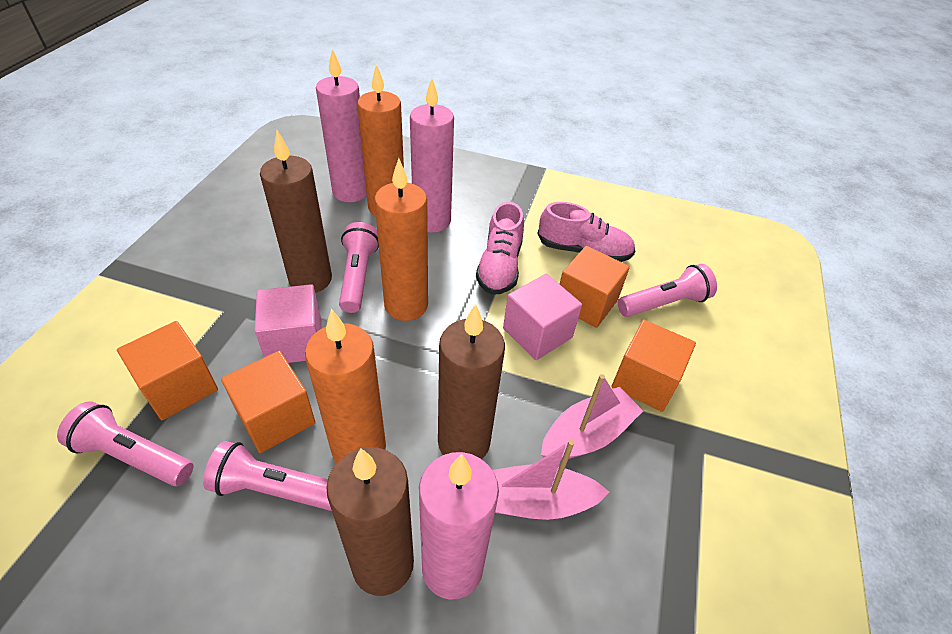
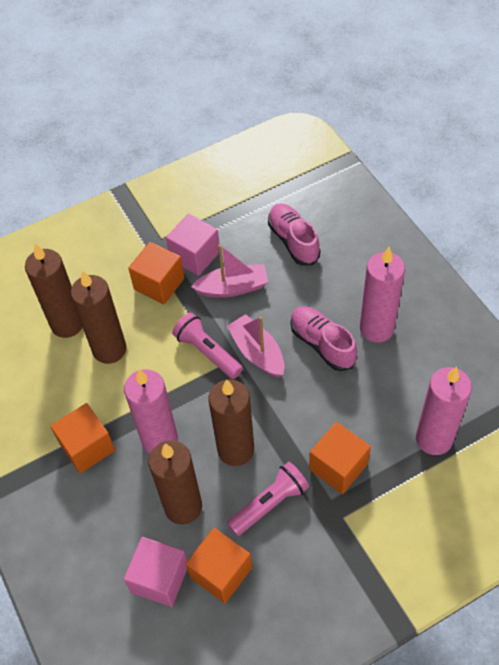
brown candle: [260,131,332,293] [326,447,414,596] [438,304,505,459] = 3 -> [25,244,82,338] [71,271,127,364] [148,440,202,525] [208,380,254,466] = 4
orange candle: [305,309,386,463] [357,64,404,216] [374,158,428,321] = 3 -> none = 0
pink flashlight: [57,401,194,486] [203,441,332,511] [339,222,379,313] [618,264,717,317] = 4 -> [172,313,243,379] [227,462,309,536] = 2

